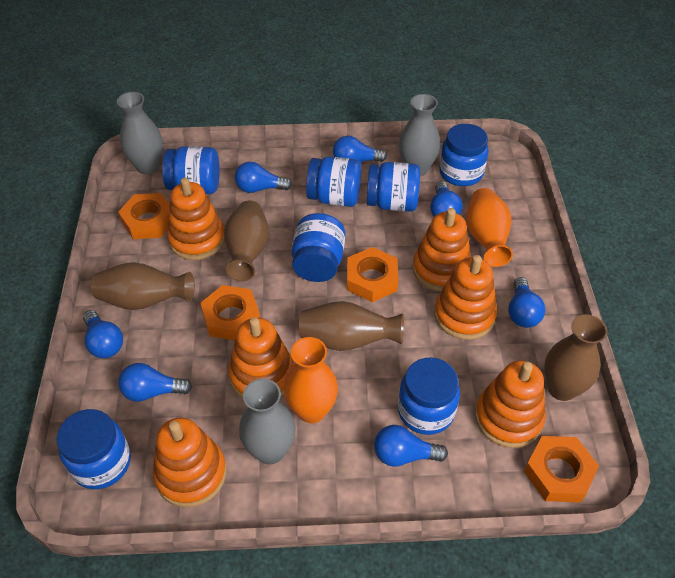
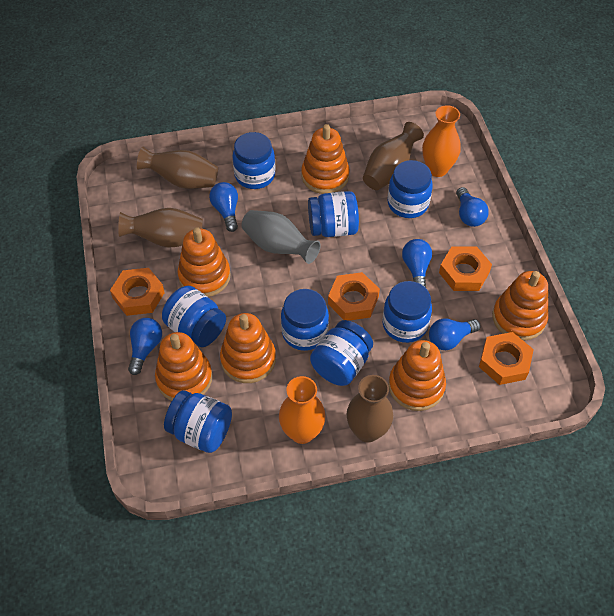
blue jar: [57,409,131,489] [162,146,220,194] [292,213,345,282] [306,156,362,207] [367,162,420,212] [398,357,460,435] [439,124,489,186] = 7 -> [162,286,226,347] [164,390,232,453] [232,132,276,189] [281,289,329,351] [308,191,359,237] [310,320,373,386] [382,281,432,343] [387,160,433,218] = 8
blue light bulb: [83,310,123,358] [118,363,192,402] [235,162,292,193] [333,136,387,162] [374,425,448,467] [430,181,463,217] [508,277,546,328] = 7 -> [128,318,162,375] [209,182,238,232] [402,239,432,288] [429,318,480,350] [456,187,489,227] = 5
grey vase: [117,92,163,175] [239,378,296,464] [399,94,440,177] = 3 -> [242,210,321,264] = 1

